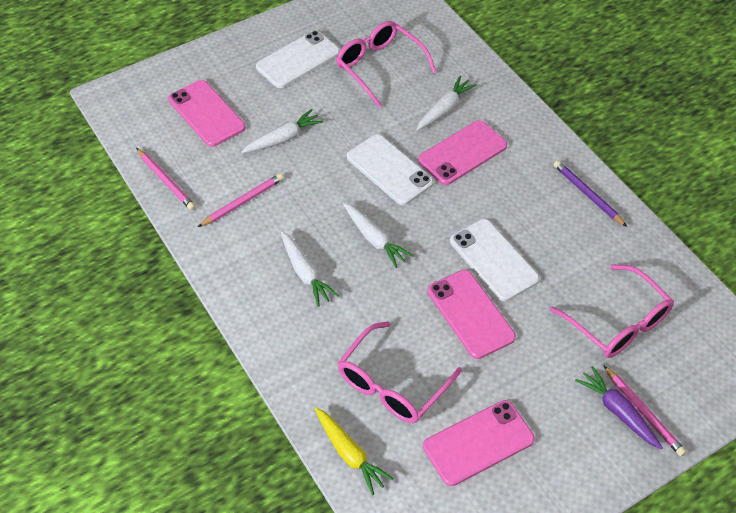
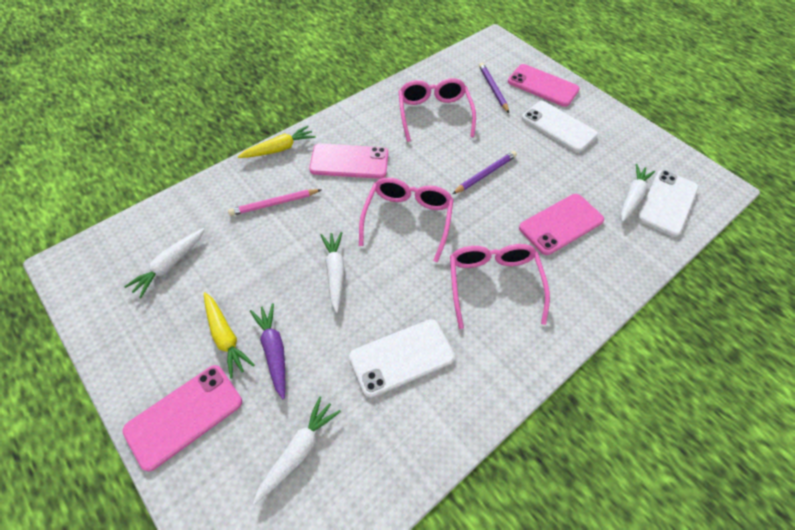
pink pencil: [136,148,196,210] [198,173,284,227] [603,365,687,457] = 3 -> [228,189,321,216] = 1
purple pencil: [553,160,627,227] = 1 -> [453,151,517,194] [479,63,509,113] = 2
yellow carrot: [315,408,393,495] = 1 -> [204,292,255,379] [238,126,316,158] = 2

